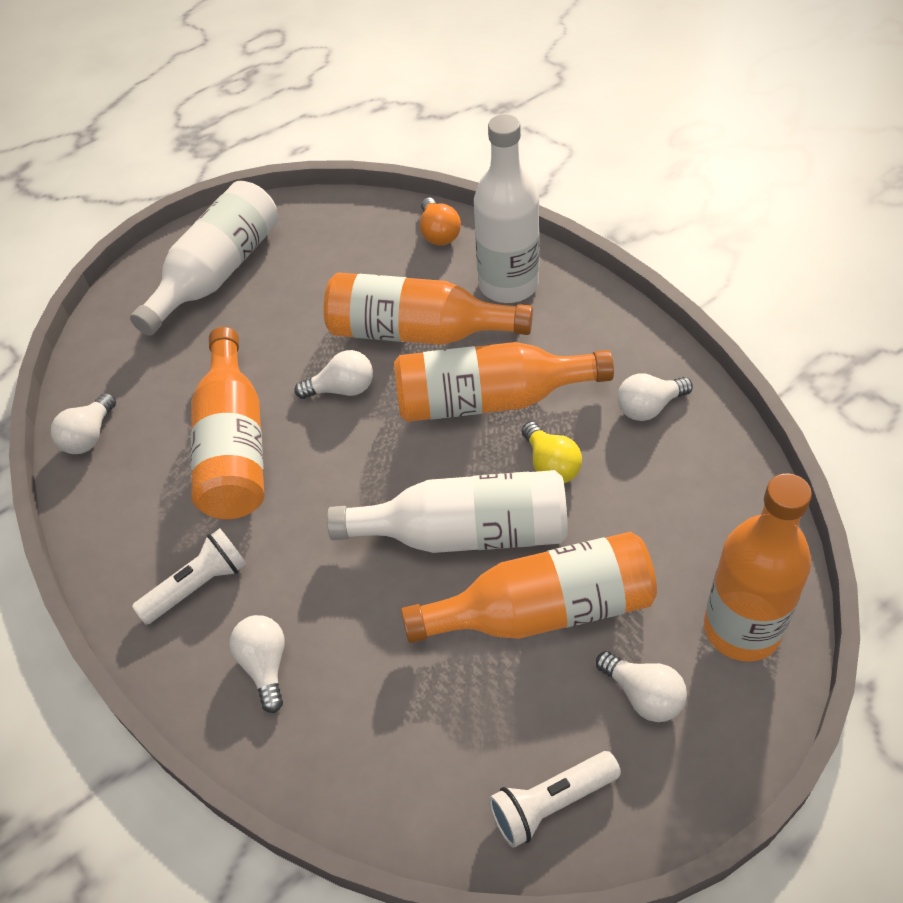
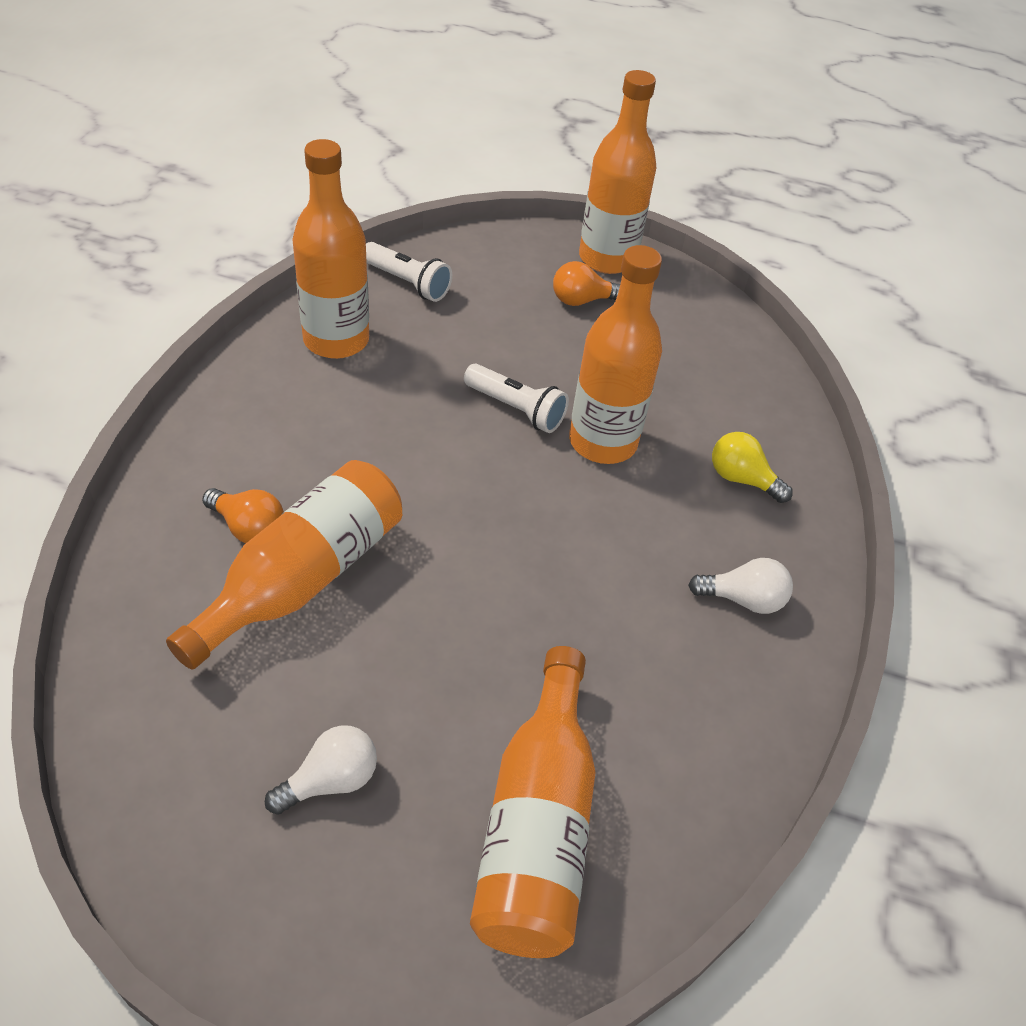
orange light bulb: [420,197,461,246] = 1 -> [202,488,284,543] [553,261,620,306] = 2
white bottle: [130,181,279,336] [327,470,568,553] [474,114,540,303] = 3 -> none = 0
white light bulb: [51,393,116,454] [229,615,285,713] [295,350,373,399] [596,651,687,722] [617,373,693,421] = 5 -> [265,725,377,815] [688,558,793,614] = 2

